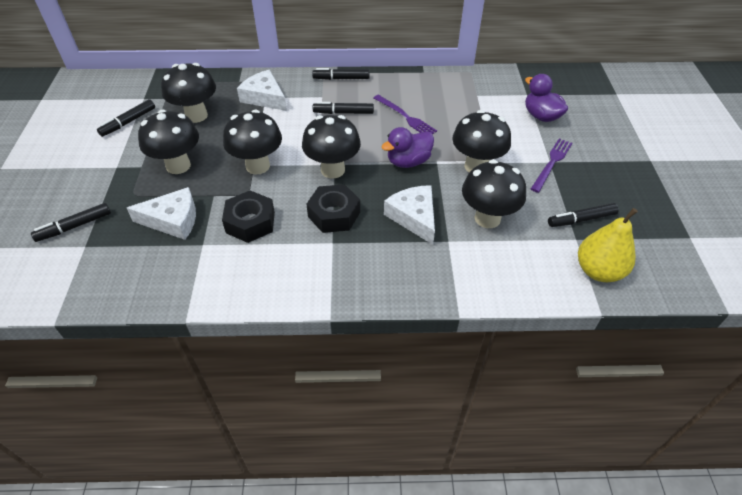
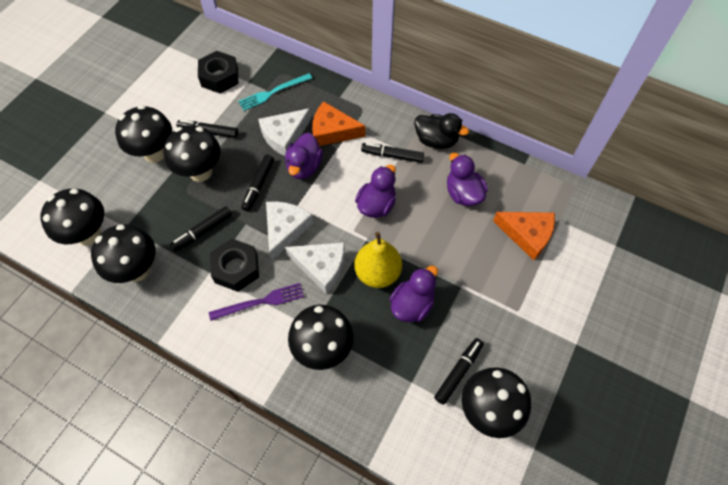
black duck: none = 0 -> [414,113,469,149] = 1
orange cheese: none = 0 -> [312,101,366,146] [493,212,555,261] = 2
purple duck: [381,127,434,168] [525,74,568,122] = 2 -> [285,133,323,179] [355,165,396,218] [389,265,438,323] [447,153,488,206] = 4
purple fork: [373,95,437,134] [531,138,572,193] = 2 -> [209,283,304,321] = 1
turquoise fork: none = 0 -> [238,73,312,111] = 1

